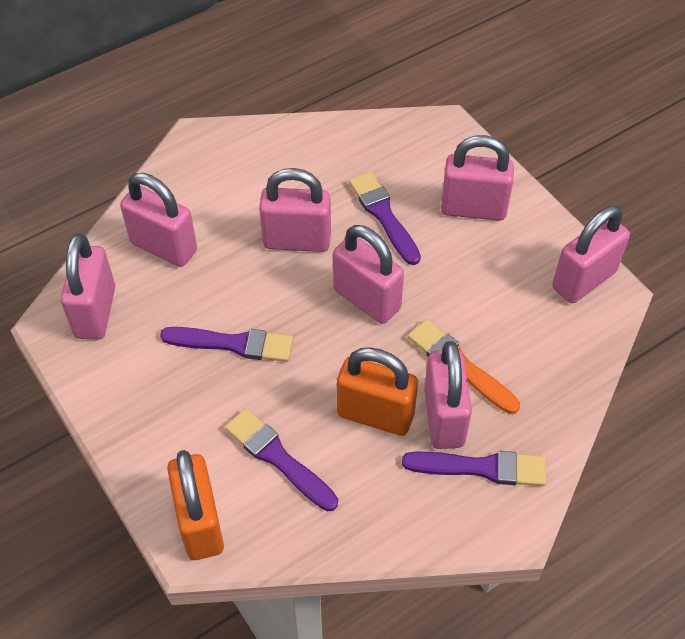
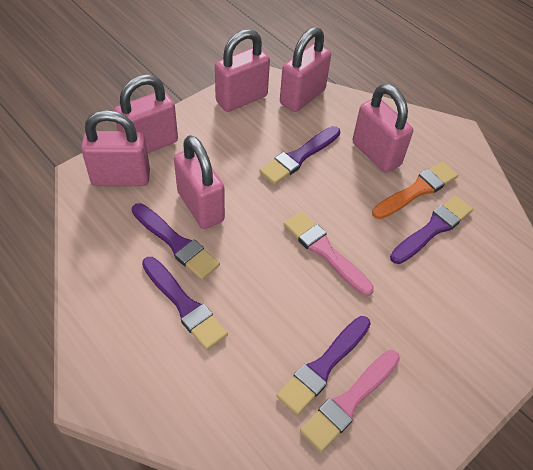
orange padlock: [167,450,224,560] [337,347,418,436] = 2 -> none = 0
pink brush: none = 0 -> [284,212,374,296] [300,350,400,452] = 2
pink padlock: [61,234,115,340] [120,173,197,267] [259,168,331,252] [333,225,404,324] [424,341,472,449] [441,135,514,221] [552,205,630,303] = 7 -> [81,110,150,186] [114,74,178,153] [174,135,225,229] [215,29,270,112] [280,27,331,112] [352,84,413,173] = 6
purple brush: [160,327,293,362] [225,408,338,511] [349,171,421,265] [402,451,546,486] = 4 -> [132,203,220,280] [142,257,228,350] [259,126,340,185] [277,316,371,415] [390,195,473,264] = 5

